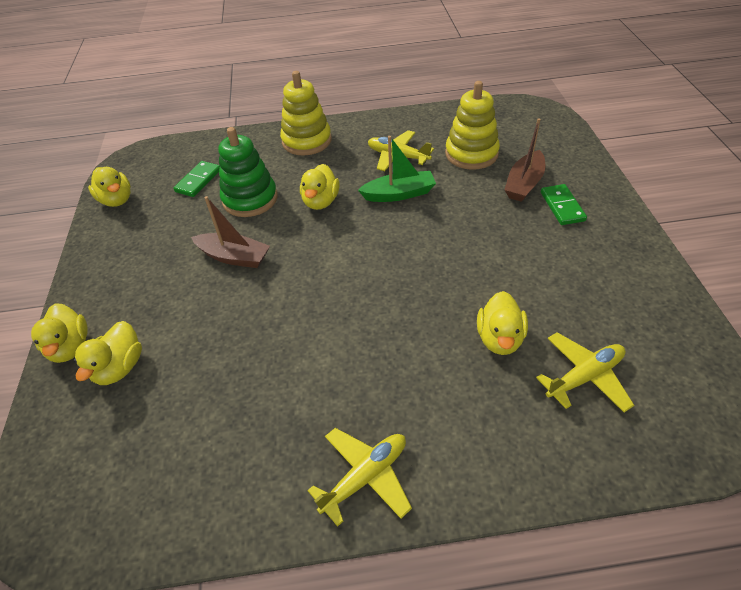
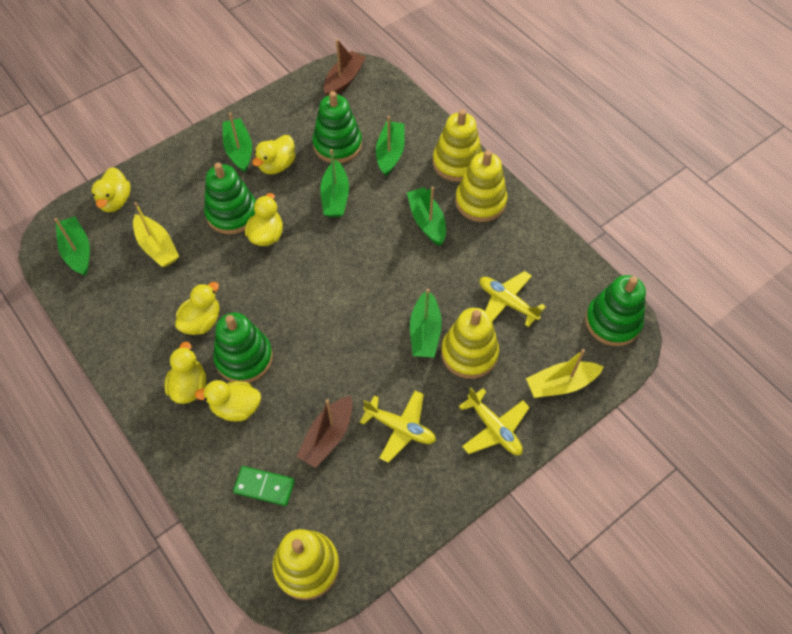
green boat: [358,136,436,202] = 1 -> [54,216,90,276] [223,113,252,172] [320,149,349,217] [376,116,405,177] [407,187,446,246] [410,289,442,358] = 6
green domino: [174,161,220,197] [541,184,587,225] = 2 -> [233,466,295,506] = 1
green stacking toy: [219,127,277,217] = 1 -> [204,163,256,234] [213,312,273,383] [312,91,362,163] [585,275,646,346] = 4
yellow boat: none = 0 -> [133,202,179,267] [526,349,603,398] = 2
yellow duck: [31,303,88,363] [74,321,142,385] [88,167,131,207] [300,164,340,210] [477,291,528,355] = 5 -> [92,167,131,212] [165,342,206,404] [175,282,219,335] [195,380,261,421] [245,193,283,246] [252,135,296,174] = 6
yellow stacking toy: [280,71,332,156] [445,81,500,170] = 2 -> [273,529,339,600] [433,109,482,182] [441,308,499,379] [455,150,507,222] = 4

